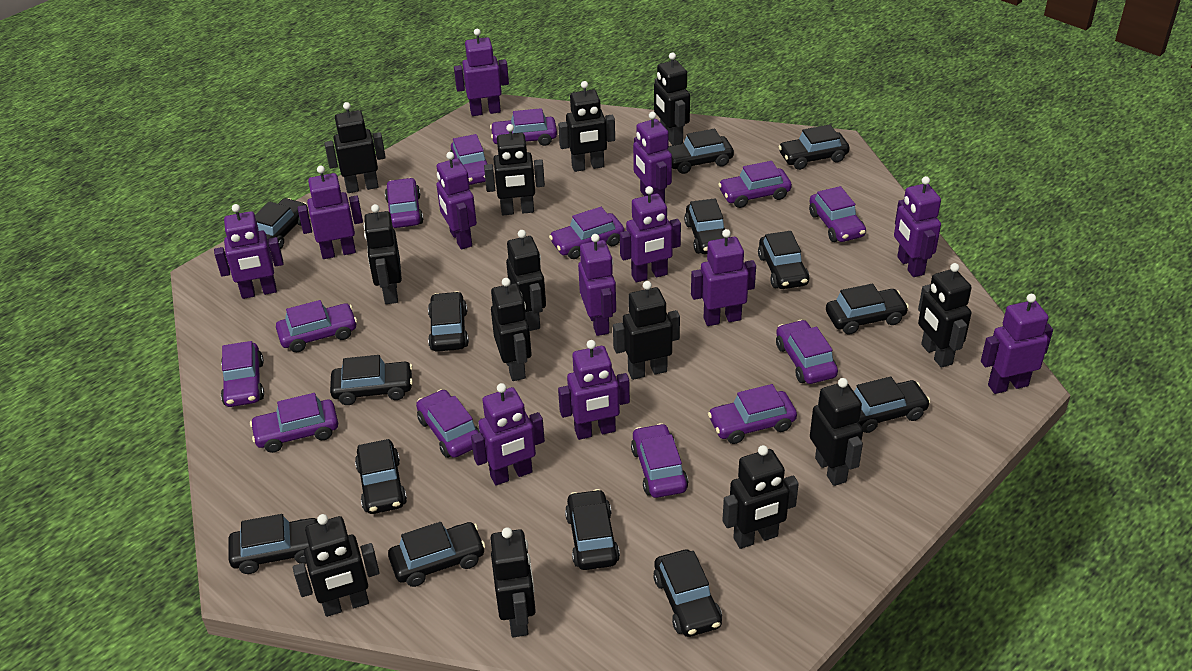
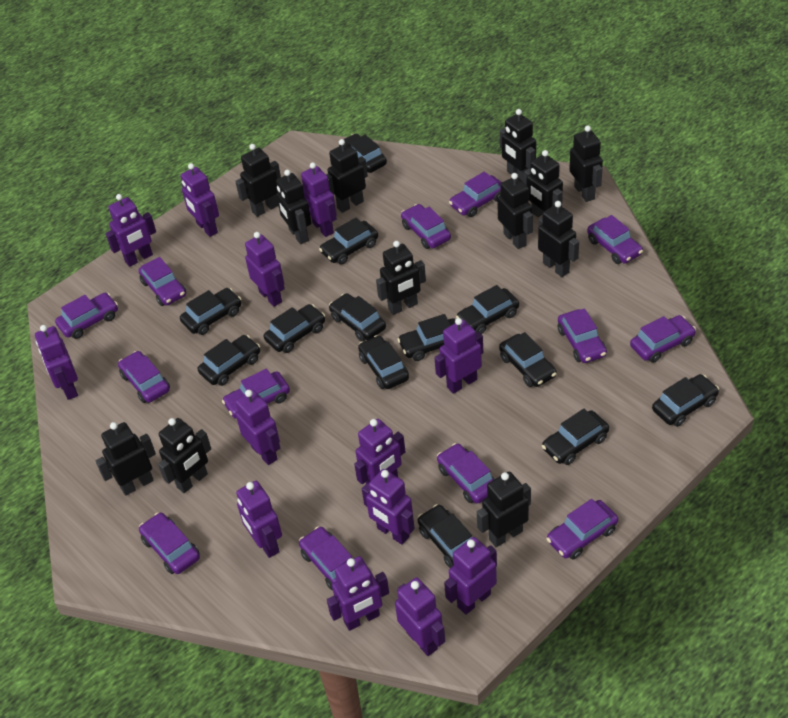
black car: [228,514,318,574] [255,198,308,249] [330,355,413,405] [355,439,407,514] [388,522,486,587] [428,291,469,352] [565,489,620,570] [653,549,722,637] [667,129,734,174] [684,198,725,254] [758,231,810,289] [778,124,849,170] [826,284,909,334] [854,376,931,433] = 14 -> [180,288,241,335] [198,335,260,386] [264,304,325,353] [319,218,378,265] [329,293,386,342] [339,134,387,173] [358,335,409,389] [397,314,456,361] [418,504,472,568] [456,285,519,334] [499,332,557,387] [542,409,609,465] [652,374,719,427] = 13
black robot: [293,514,380,617] [324,102,386,193] [364,204,402,304] [484,124,545,215] [490,527,536,637] [491,278,531,381] [506,230,546,331] [558,81,615,172] [613,281,680,380] [654,52,690,145] [722,445,799,549] [810,378,863,486] [918,263,972,368] = 13 -> [96,422,156,496] [158,418,211,493] [235,144,281,217] [276,170,312,244] [326,139,368,213] [376,241,426,315] [477,472,531,547] [497,173,533,249] [500,109,536,183] [524,150,563,217] [538,201,579,277] [569,125,603,202] = 12
purple robot: [214,204,284,299] [298,165,363,259] [436,152,477,249] [454,29,509,116] [471,383,545,486] [558,340,630,440] [578,234,616,336] [620,186,681,283] [633,112,672,202] [691,229,756,326] [894,176,941,277] [981,294,1053,394] = 12 -> [35,325,78,400] [106,194,156,267] [181,163,219,237] [235,390,280,465] [236,481,282,558] [245,232,285,307] [301,162,337,237] [327,556,389,631] [354,419,406,484] [362,469,415,545] [395,577,445,656] [434,318,483,394] [444,537,497,615] = 13

